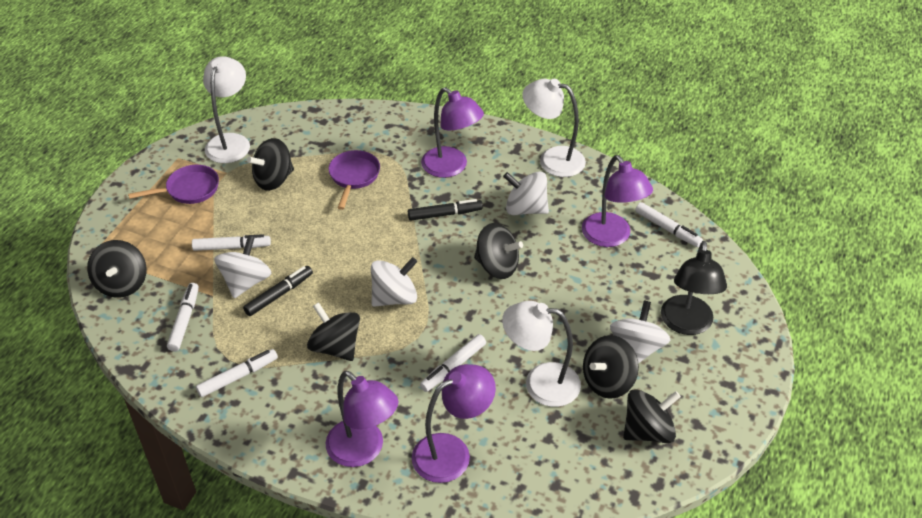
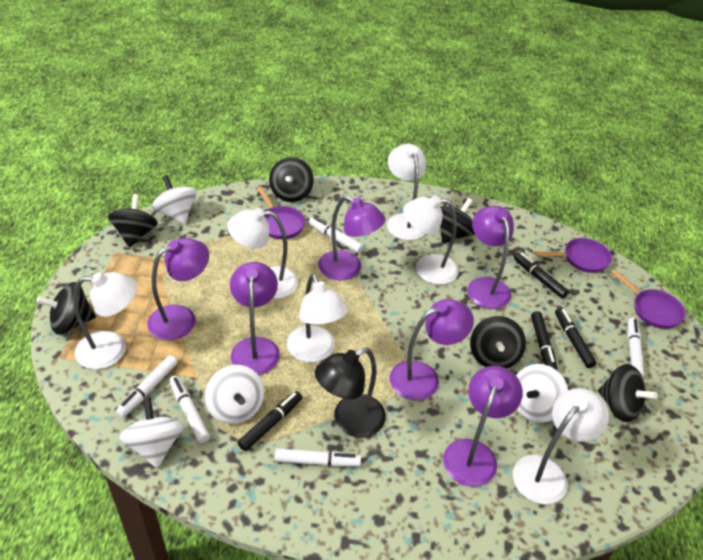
black marker: [243,266,313,316] [408,199,483,221] = 2 -> [238,391,302,451] [514,252,569,299] [531,311,557,370] [555,308,597,368] = 4
purple lamp: [326,371,398,467] [412,364,496,483] [421,87,484,178] [582,155,653,247] = 4 -> [147,238,209,340] [230,262,280,375] [318,196,385,280] [390,299,474,400] [443,366,523,487] [467,206,514,309] = 6
purple pan: [128,165,219,204] [328,150,380,210] = 2 -> [257,186,305,239] [535,238,612,273] [611,269,685,329] = 3
white lamp: [203,56,250,163] [502,301,581,407] [522,79,586,177] = 3 -> [73,272,137,369] [227,208,298,299] [287,274,348,362] [387,144,426,240] [403,195,459,285] [513,388,609,504] = 6

